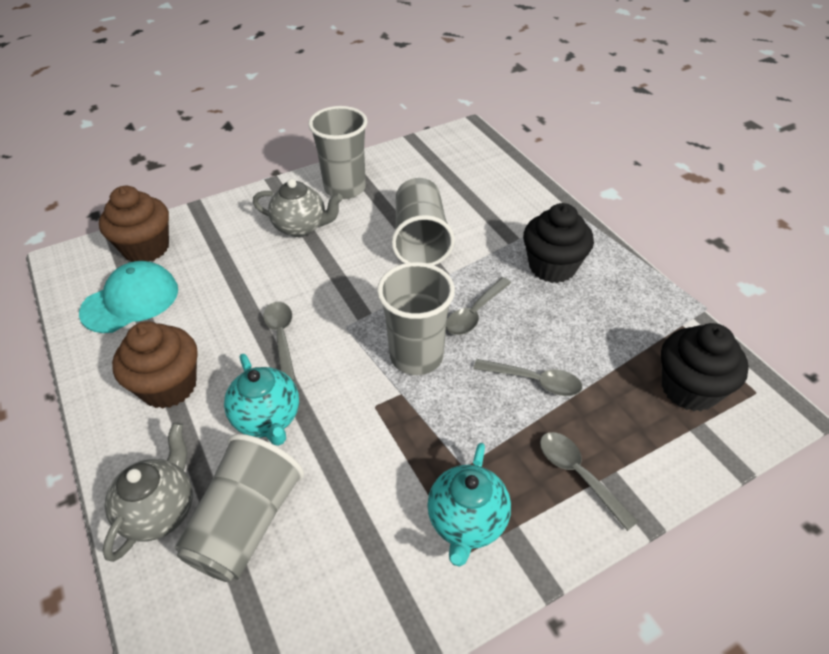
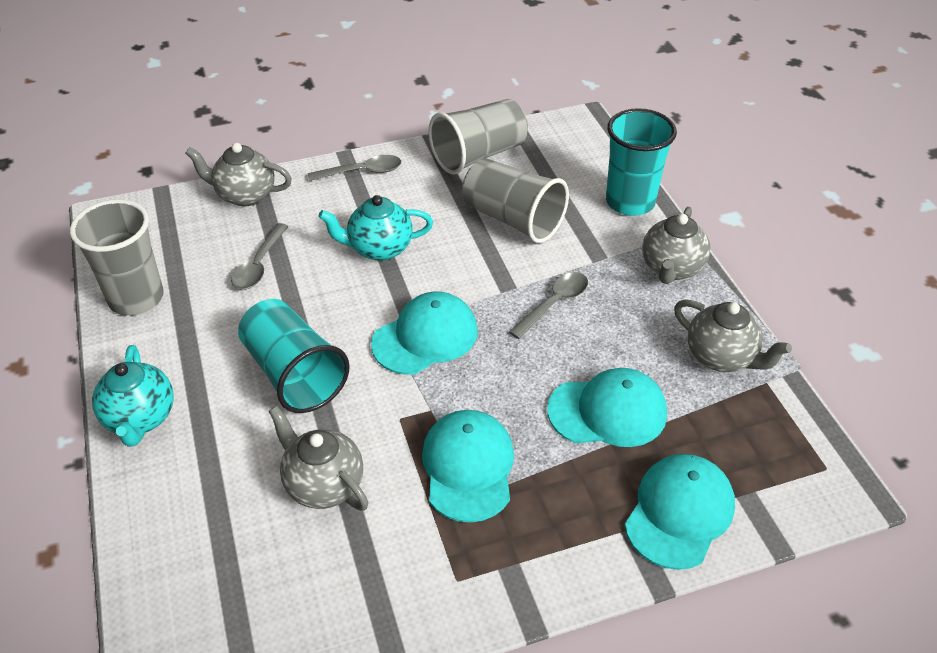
black cupcake: [523,203,594,283] [661,323,749,411] = 2 -> none = 0
brown cupcake: [99,186,169,262] [112,321,198,409] = 2 -> none = 0
grey cup: [174,434,304,582] [308,106,367,199] [377,262,455,375] [391,178,455,265] = 4 -> [70,199,164,316] [429,99,528,175] [462,158,569,243] = 3
grey spoon: [263,302,296,381] [446,277,511,335] [473,359,582,396] [540,432,638,531] = 4 -> [231,223,289,290] [308,155,401,181] [509,272,588,339] = 3
grey teapot: [103,422,193,562] [253,179,343,237] = 2 -> [185,143,292,206] [269,406,368,511] [642,207,711,284] [674,299,792,372] = 4
turquoise cap: [79,261,178,333] = 1 -> [371,291,478,375] [422,410,514,523] [547,368,667,447] [625,454,735,570] = 4
turquoise cup: none = 0 -> [238,299,350,413] [606,108,677,216] = 2

